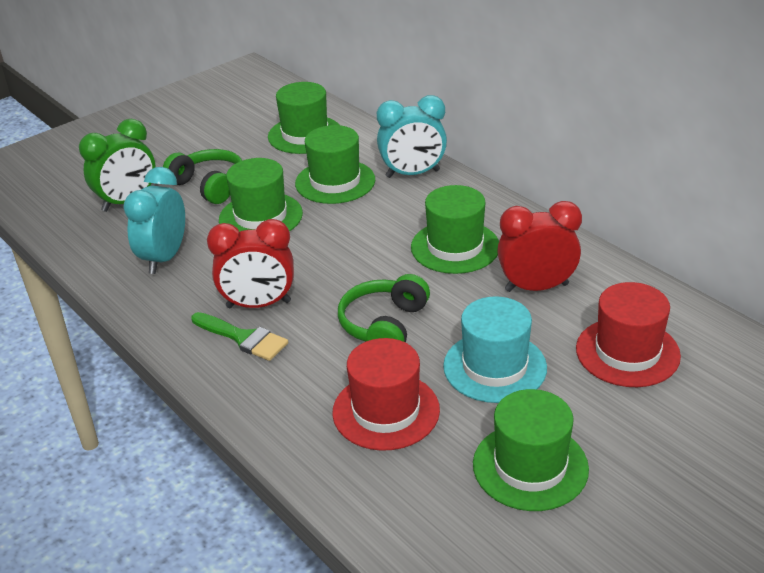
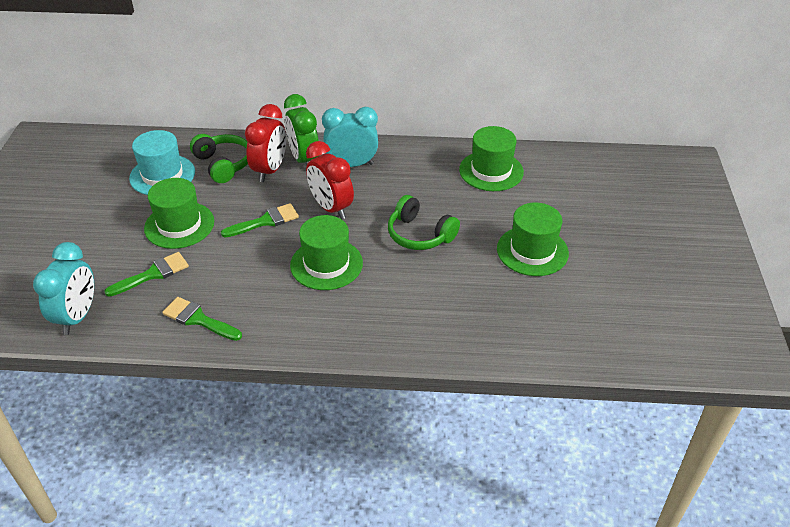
green brush: [191,312,288,361] = 1 -> [104,252,189,297] [162,297,242,341] [221,203,299,237] = 3
green hat: [219,158,303,232] [268,82,339,154] [295,125,375,204] [411,185,499,274] [473,389,589,511] = 5 -> [144,178,214,249] [290,215,363,290] [459,126,524,191] [497,202,569,276] = 4
red hat: [332,338,440,451] [576,282,681,387] = 2 -> none = 0

